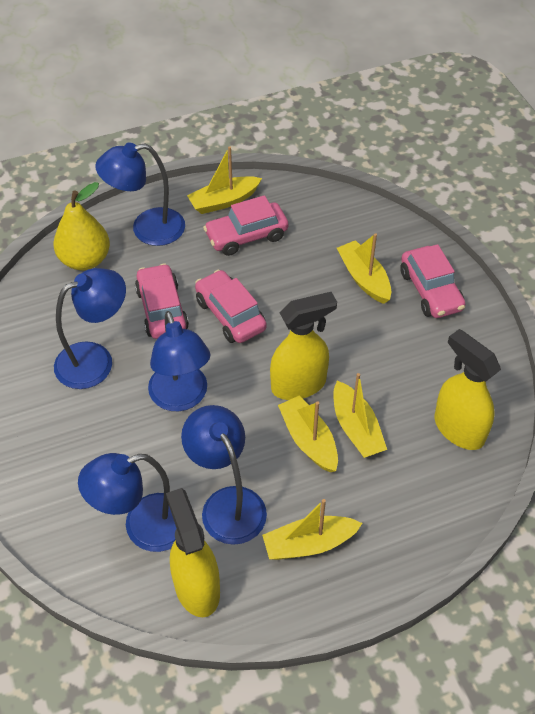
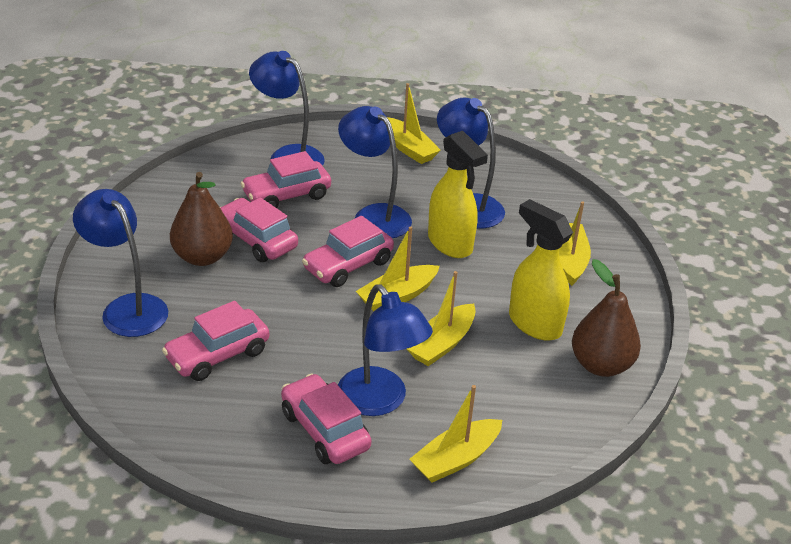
brown pear: none = 0 -> [170,172,233,266] [572,259,641,377] = 2
pink car: [135,263,189,339] [195,270,267,343] [203,195,288,256] [400,244,465,318] = 4 -> [162,301,269,381] [220,198,298,262] [240,151,331,208] [281,373,371,464] [302,216,394,287] = 5
yellow pear: [54,182,110,270] = 1 -> none = 0
yellow spray bottle: [166,488,220,617] [270,292,337,400] [435,329,501,450] = 3 -> [428,131,488,258] [509,199,573,341] = 2

